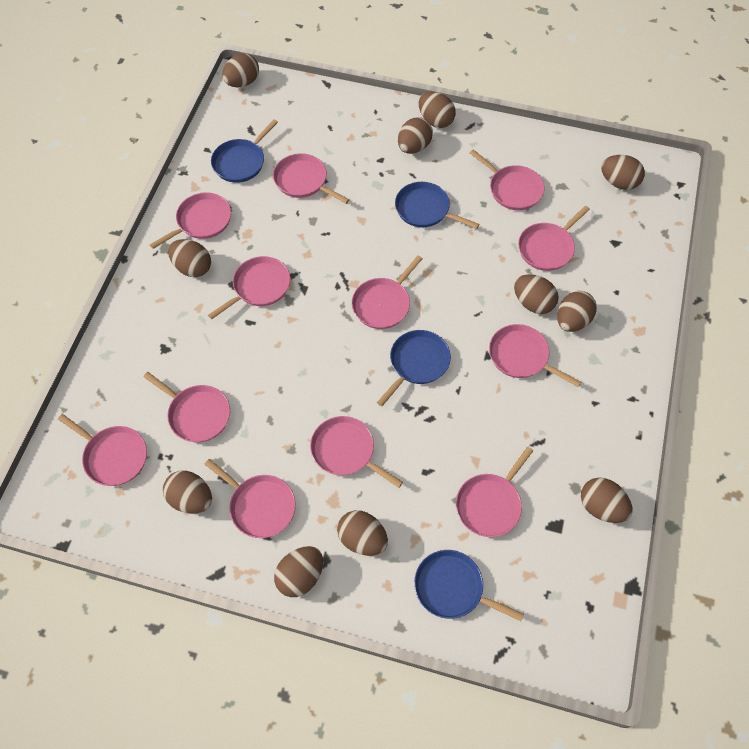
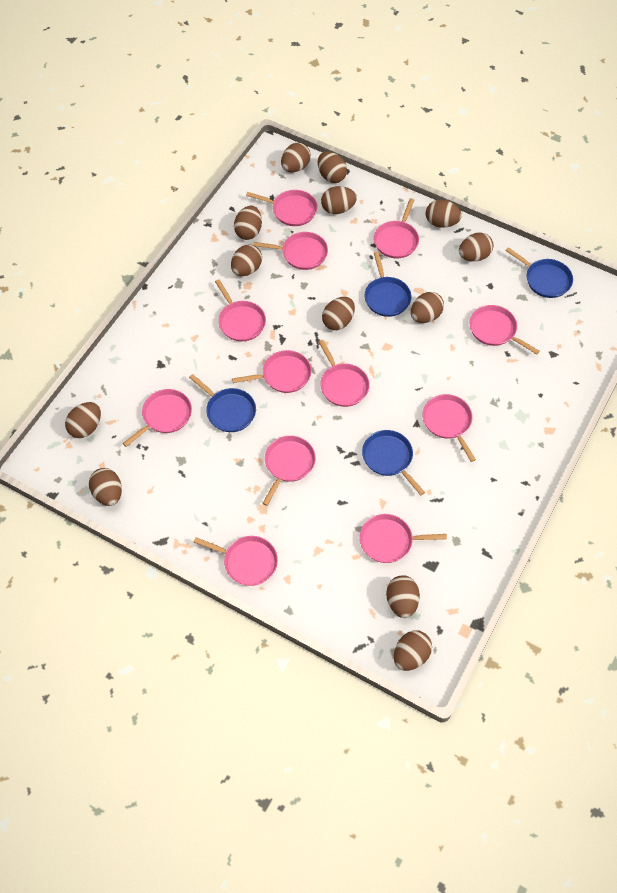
brown egg: [163,470,212,514] [168,239,211,277] [222,53,259,87] [274,546,323,597] [337,510,388,556] [398,117,433,154] [419,91,456,128] [514,274,559,314] [557,291,597,332] [581,478,632,523] [601,155,645,190] = 11 -> [65,402,101,438] [89,468,122,506] [231,244,262,276] [234,206,262,240] [281,143,311,172] [318,151,347,183] [321,186,357,214] [322,297,355,330] [386,575,420,618] [394,630,432,671] [411,292,444,323] [426,200,462,228] [459,232,493,262] = 13

